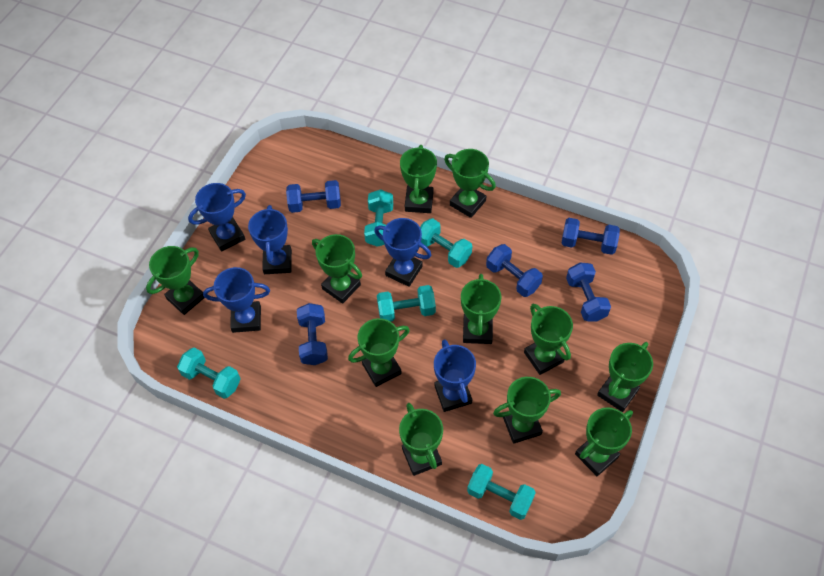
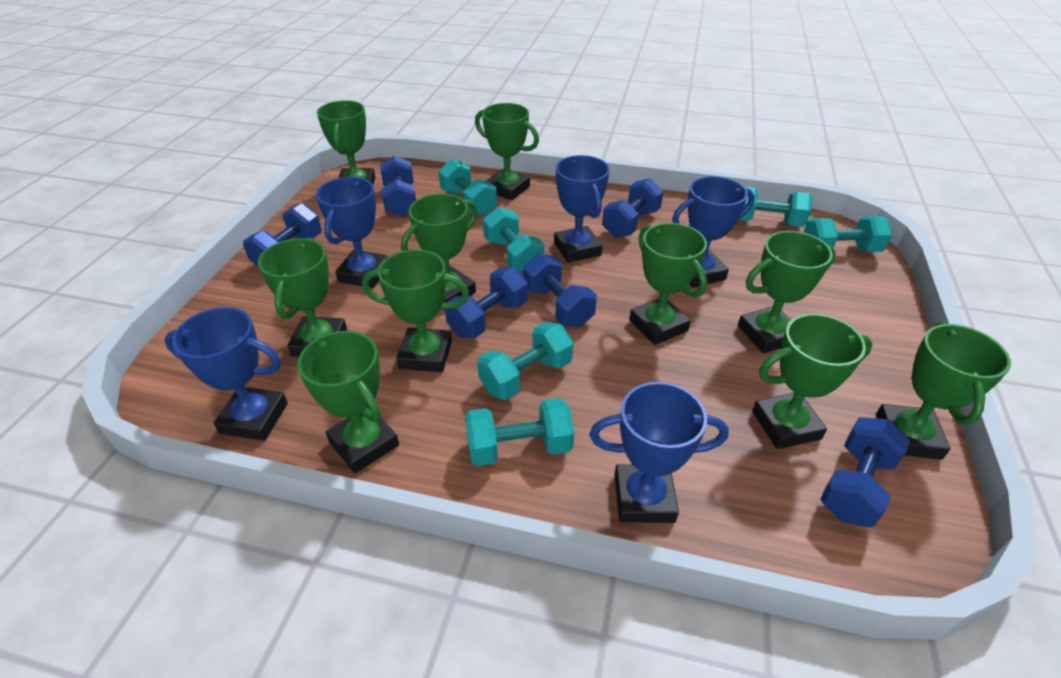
blue dumbbell: [286,180,341,213] [297,303,328,365] [486,244,543,297] [561,218,620,255] [566,263,611,322] = 5 -> [243,203,322,267] [380,155,416,217] [445,267,528,338] [523,253,597,327] [602,178,664,238] [820,418,910,527] = 6
green trophy: [146,246,205,315] [312,234,362,304] [348,318,410,387] [399,403,443,476] [400,145,437,213] [444,149,496,218] [461,274,502,344] [493,377,561,444] [524,304,573,375] [575,407,633,476] [597,342,653,412] = 11 -> [258,238,347,357] [297,331,399,473] [317,100,375,184] [362,249,469,372] [401,194,478,310] [475,103,539,200] [629,223,707,345] [738,231,836,353] [752,313,873,449] [876,321,1011,460] = 10
turquoise dumbbell: [177,348,241,399] [364,189,393,247] [377,285,436,322] [420,218,472,268] [467,464,536,520] = 5 -> [438,159,497,216] [465,398,574,466] [477,322,574,400] [483,207,544,273] [738,186,812,227] [803,216,892,252] = 6

